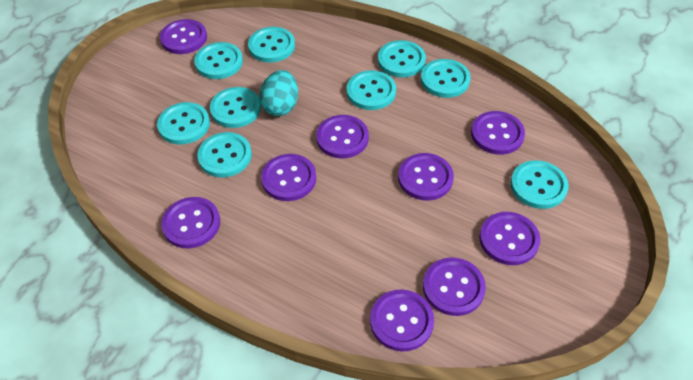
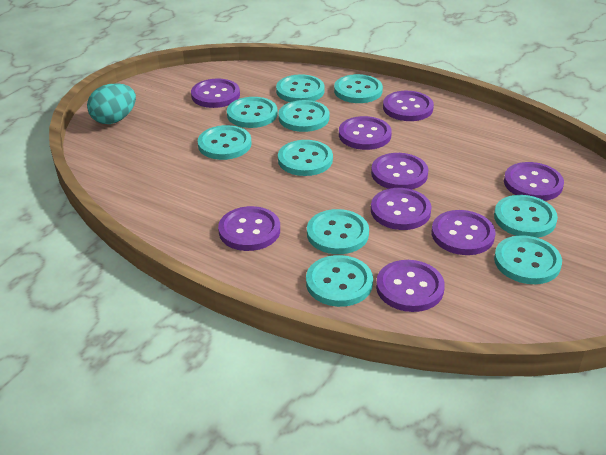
turquoise button: [157,102,210,144] [194,42,243,79] [197,132,252,177] [210,87,261,128] [248,27,295,63] [347,70,396,110] [378,40,426,77] [421,59,471,98] [511,160,569,209] = 9 -> [198,125,252,160] [227,97,278,128] [276,74,325,102] [278,100,329,132] [278,140,333,176] [306,255,373,307] [307,209,369,254] [334,74,383,103] [494,195,558,238] [494,235,562,284] = 10

